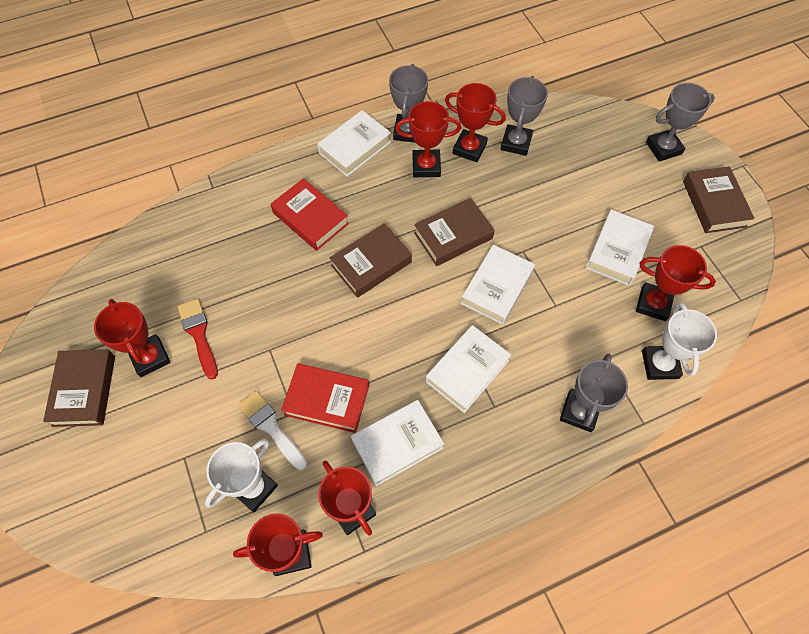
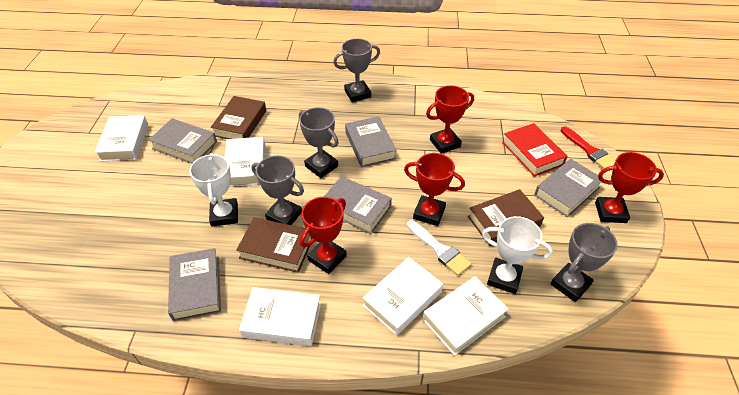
brown book: [43,349,115,427] [330,223,412,298] [414,198,495,266] [683,166,755,233] = 4 -> [211,96,266,139] [236,217,312,273] [468,189,544,246] = 3
grey book: none = 0 -> [149,119,217,163] [168,248,221,321] [324,176,392,234] [345,116,397,167] [534,159,601,217] = 5
red book: [270,178,349,251] [281,363,369,433] = 2 -> [502,123,568,176] = 1
red trophy: [94,299,171,377] [233,513,323,576] [318,461,376,535] [395,101,461,177] [445,83,506,162] [636,245,716,321] = 6 -> [300,197,347,274] [404,153,465,226] [426,85,474,154] [595,152,664,223] = 4

